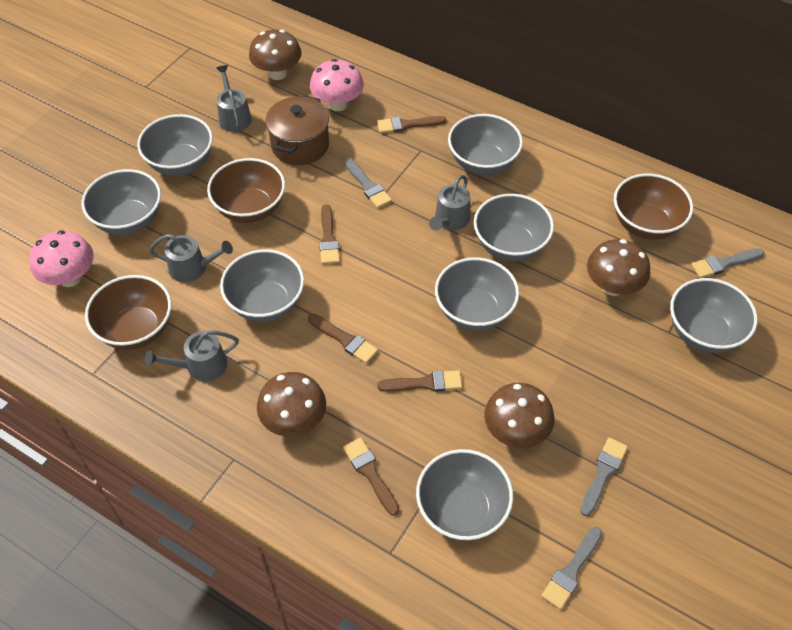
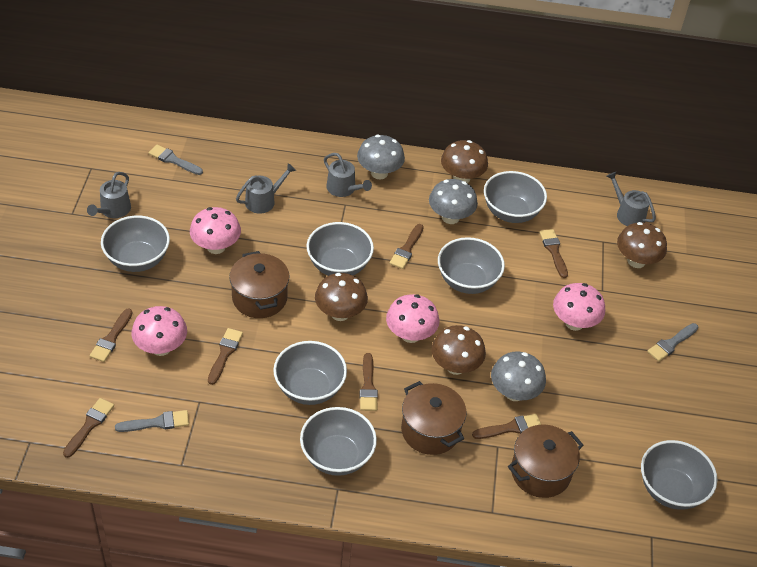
brown bowl: [85,275,172,350] [207,158,285,223] [614,174,693,240] = 3 -> none = 0
brown brush: [308,314,378,364] [319,205,340,264] [343,437,399,516] [377,116,446,133] [377,370,462,392] = 5 -> [63,398,114,458] [90,308,133,362] [208,328,243,385] [360,353,378,411] [389,224,424,269] [472,414,541,439] [539,229,568,278] = 7
brown pot: [265,95,329,165] = 1 -> [229,251,289,318] [401,381,467,455] [508,425,583,498] = 3
grey bowl: [82,169,161,235] [137,114,213,176] [220,249,304,322] [416,449,513,541] [435,257,519,331] [448,114,523,175] [474,194,554,261] [670,278,758,353] = 8 -> [101,216,170,272] [273,341,347,405] [300,407,377,476] [307,222,374,276] [438,237,505,294] [484,171,547,223] [641,440,717,510] = 7
grey brush: [344,159,392,208] [541,527,602,610] [580,437,628,516] [691,248,764,278] = 4 -> [115,410,189,432] [148,145,203,175] [647,323,698,362] = 3
grey mushroom: none = 0 -> [357,135,405,179] [429,179,478,224] [491,352,546,401] = 3
pink mushroom: [29,230,94,287] [310,59,364,111] = 2 -> [132,306,187,356] [190,207,241,254] [386,294,440,343] [553,283,605,331] = 4

